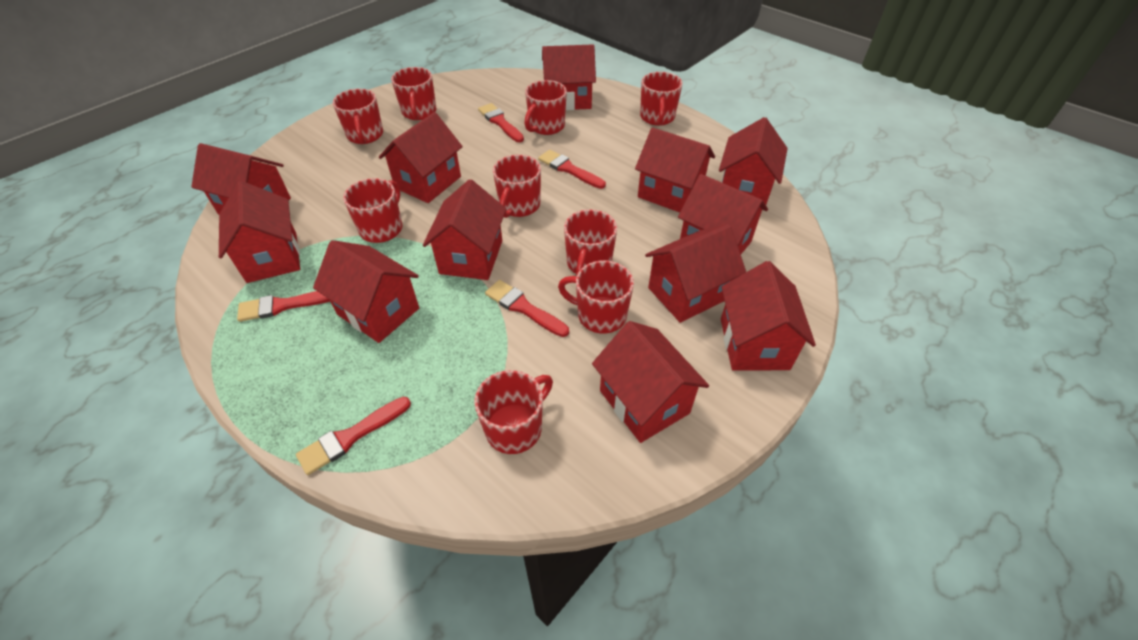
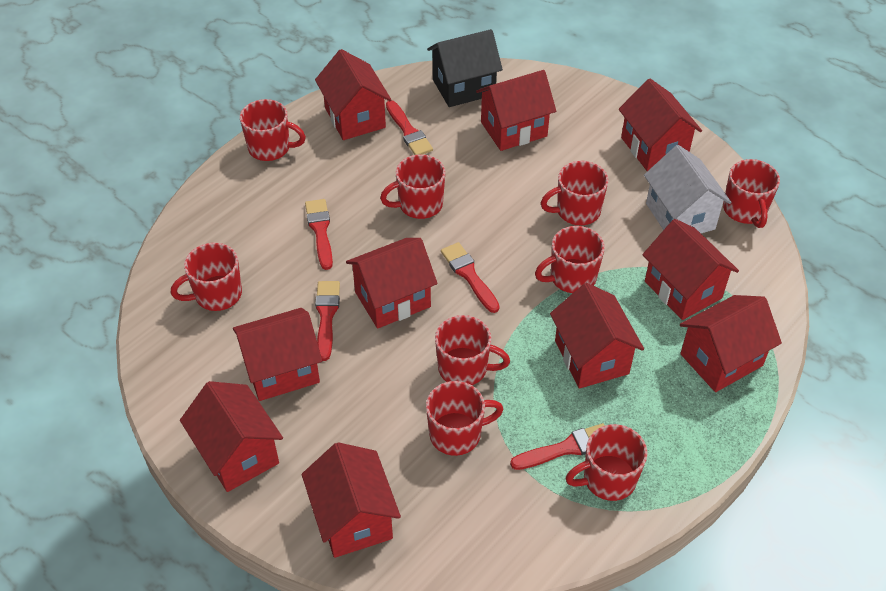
black house: none = 0 -> [427,29,503,107] = 1
red house: [191,143,291,215] [219,181,300,283] [313,240,419,343] [379,112,463,203] [423,179,506,280] [542,44,596,110] [592,321,709,443] [635,127,715,213] [645,224,746,323] [678,174,768,254] [719,117,788,205] [721,261,816,371] = 12 -> [180,381,283,492] [233,308,322,401] [302,442,401,558] [315,49,392,140] [346,238,438,329] [476,70,556,151] [550,283,644,389] [619,79,702,171] [642,219,739,320] [680,295,782,392] = 10
white house: none = 0 -> [644,145,731,233] = 1

